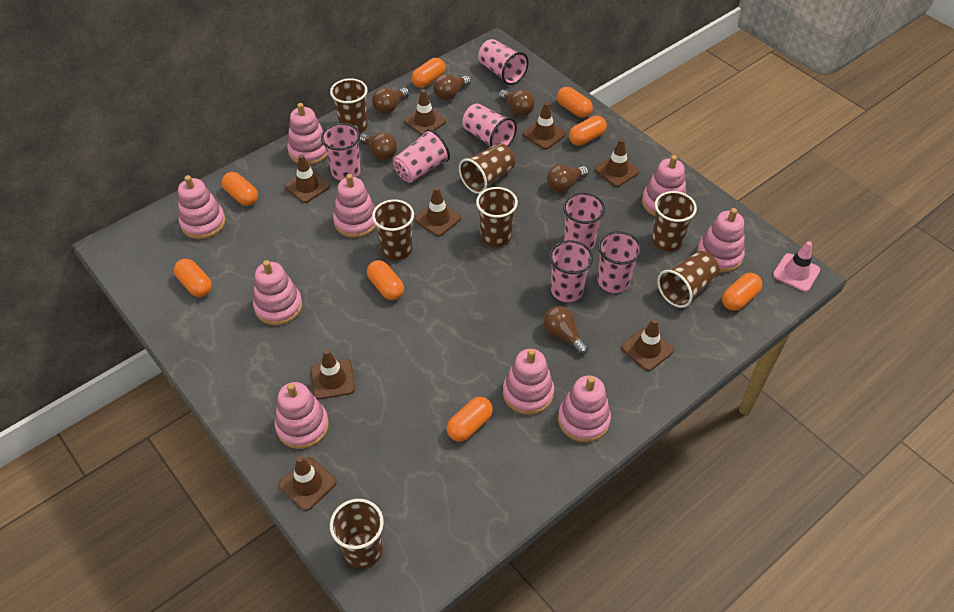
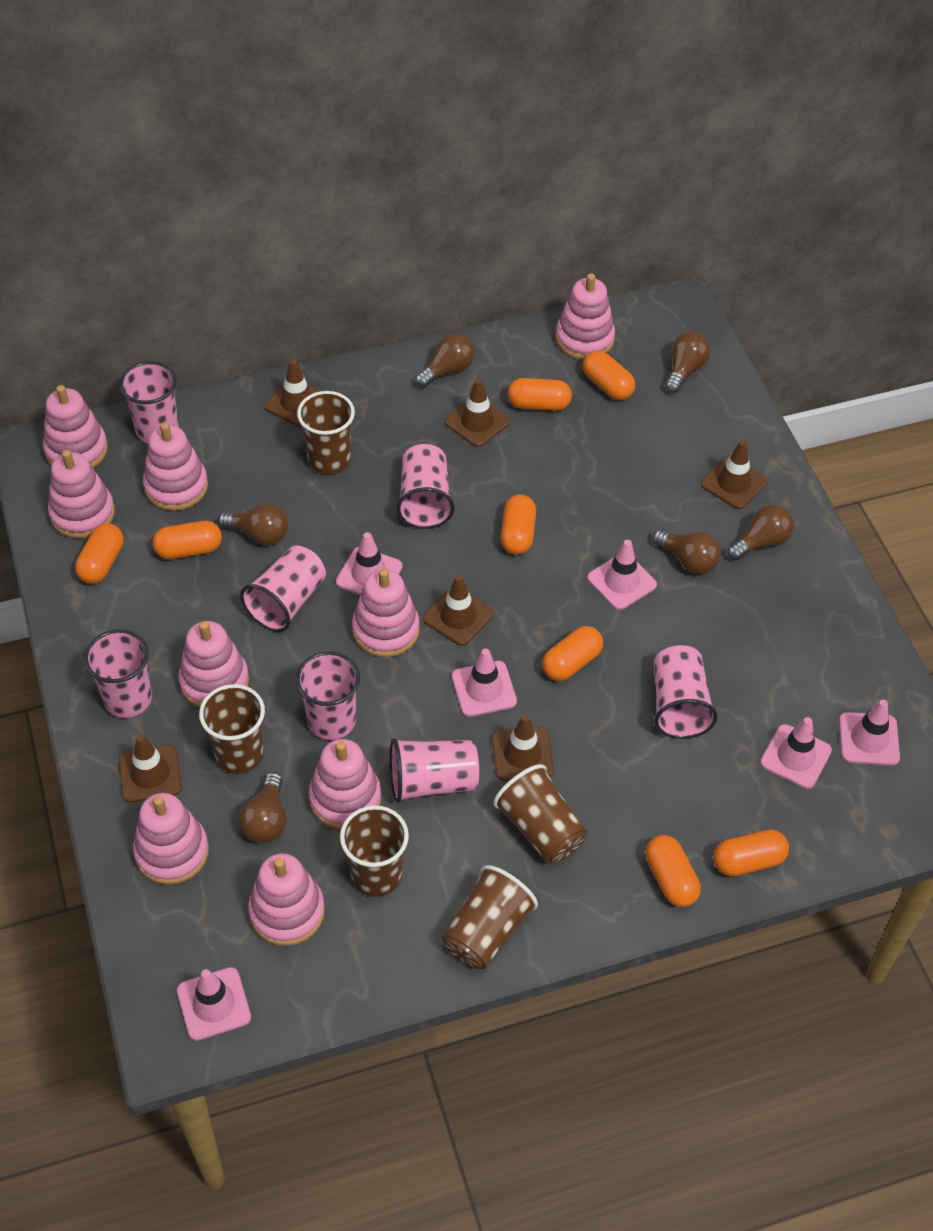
brown cup: [330,78,368,133] [330,499,384,568] [372,199,414,260] [459,143,515,194] [476,187,518,247] [652,191,697,251] [657,251,720,308] = 7 -> [199,684,265,774] [297,391,355,474] [340,805,409,897] [442,865,538,969] [493,764,587,863] = 5
brown traffic cone: [278,456,337,511] [285,154,330,203] [311,349,355,399] [404,89,446,135] [415,187,461,237] [523,102,566,150] [594,139,639,187] [621,319,674,371] = 8 -> [119,734,182,803] [265,359,321,427] [423,575,493,646] [445,378,510,447] [492,715,554,781] [701,440,767,509] = 6
pink traffic cone: [773,241,820,292] = 1 -> [177,967,251,1041] [336,532,403,595] [452,649,517,717] [587,540,657,610] [760,717,832,789] [839,700,900,766] = 6

